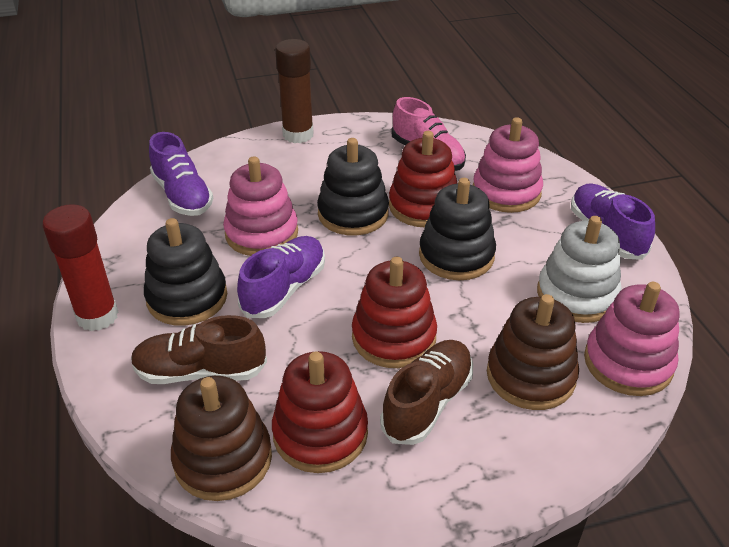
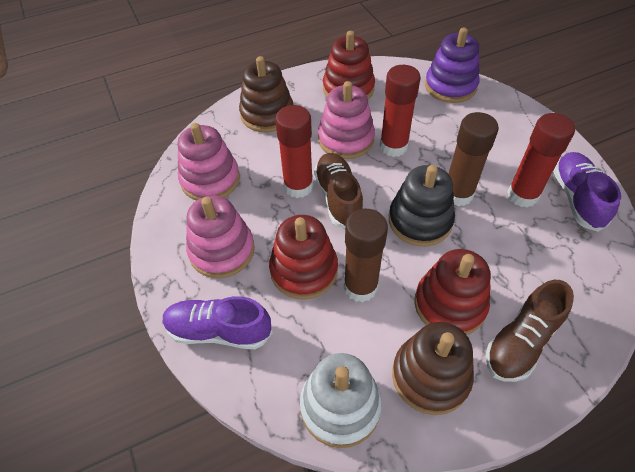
black stacking toy: [144,218,227,326] [317,138,389,235] [419,178,496,280] = 3 -> [389,165,455,246] = 1
brown glue stick: [275,39,314,143] = 1 -> [344,209,388,302] [449,112,499,206] = 2
pink shoe: [391,97,466,171] = 1 -> none = 0
purple shoe: [149,132,213,216] [237,236,325,318] [571,183,655,260] = 3 -> [163,296,273,349] [553,152,621,232] = 2
purple stacking toy: none = 0 -> [425,28,479,103] = 1
red glue stick: [42,204,118,331] = 1 -> [275,105,313,198] [380,65,421,157] [507,113,575,207] = 3

